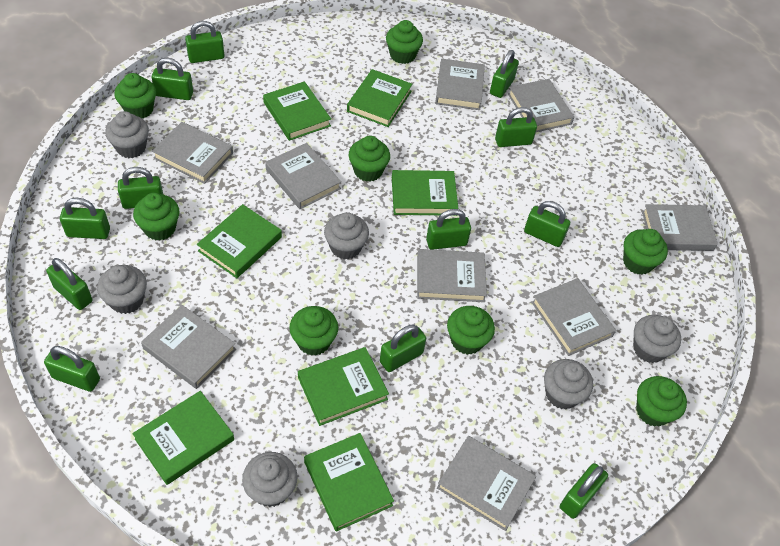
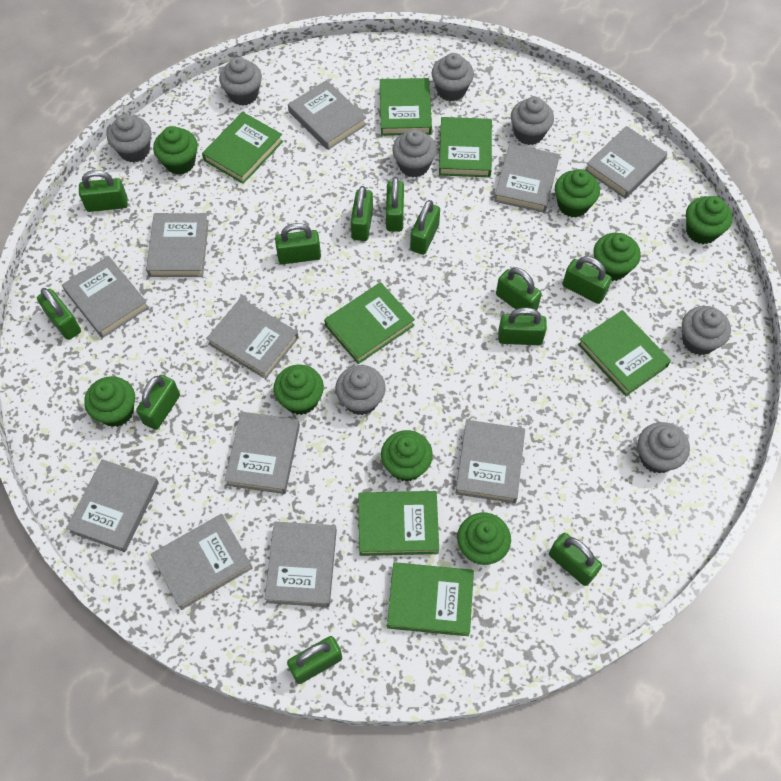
grey book: [141,305,236,389] [152,122,233,184] [265,143,341,209] [417,249,487,302] [435,59,485,110] [437,436,536,531] [508,79,574,132] [532,278,616,356] [642,204,718,251] = 9 -> [62,256,149,338] [66,459,159,552] [146,213,209,277] [151,514,253,610] [206,298,299,379] [225,412,300,494] [265,522,337,607] [288,80,367,150] [455,420,525,503] [494,144,560,213] [585,126,667,199] = 11
grey cupcake: [97,265,147,314] [105,111,149,158] [242,452,298,507] [324,212,369,260] [544,359,593,409] [633,315,681,363] = 6 -> [107,114,151,162] [219,57,262,106] [335,365,386,415] [392,129,437,177] [432,53,474,102] [511,97,554,145] [638,422,690,473] [682,306,731,355] = 8

